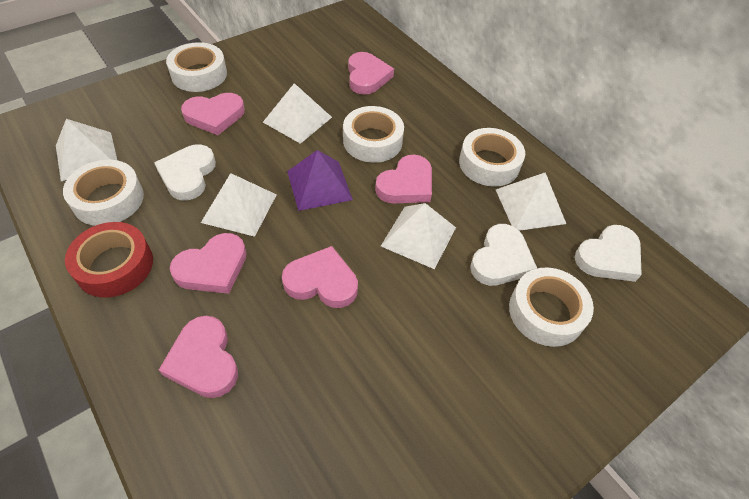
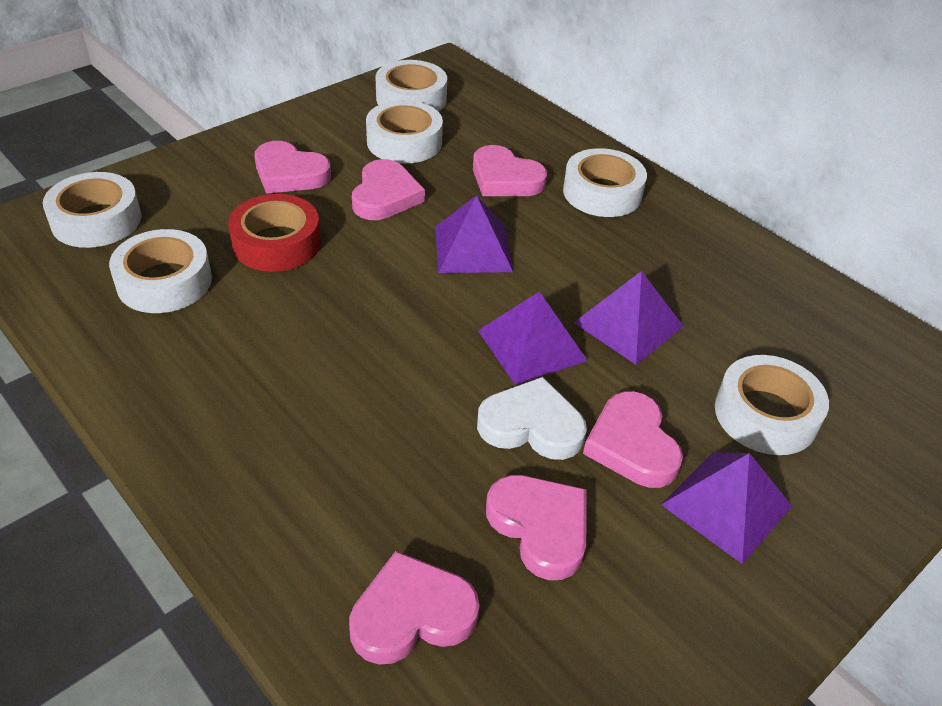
purple pyramid: [287,150,353,211] = 1 -> [435,195,513,273] [478,291,588,385] [574,271,684,365] [661,453,792,564] = 4
white heart: [154,145,216,200] [470,224,537,286] [575,225,642,282] = 3 -> [477,377,587,460] = 1
white pyramid: [56,119,117,181] [201,173,277,237] [263,83,332,144] [381,203,456,269] [496,172,566,231] = 5 -> none = 0
white tape: [63,160,144,226] [166,42,227,92] [343,106,404,163] [459,128,525,187] [509,268,594,347] = 5 -> [43,172,141,248] [109,229,212,313] [366,100,443,164] [376,60,447,112] [563,148,647,217] [715,355,829,455] = 6

